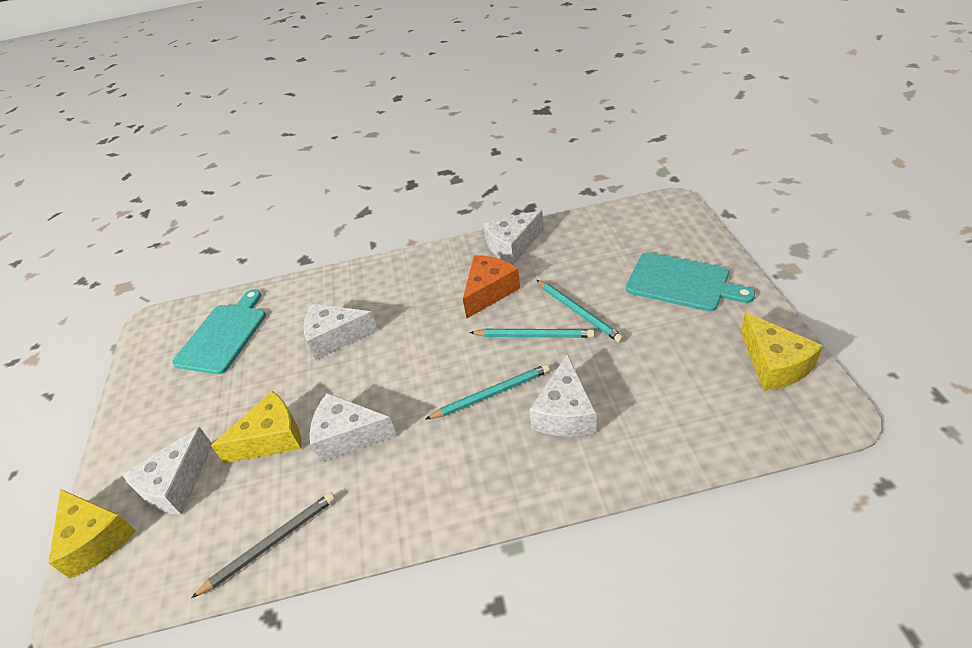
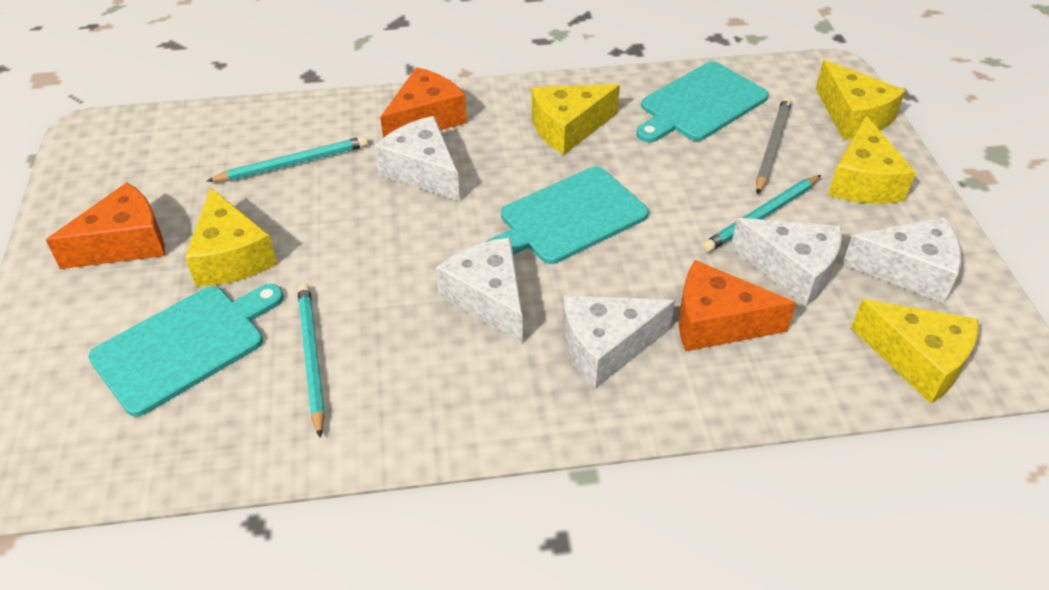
orange cheese: [463,255,520,318] = 1 -> [46,182,165,269] [380,67,467,138] [679,260,796,352] = 3
turquoise cutting board: [172,289,266,374] [626,252,755,312] = 2 -> [88,284,283,417] [486,167,649,264] [636,61,769,142] = 3
yellow cheese: [49,489,136,579] [211,391,301,463] [741,312,823,391] = 3 -> [185,187,277,286] [532,84,620,155] [816,60,905,140] [828,116,916,204] [851,299,979,404] = 5

